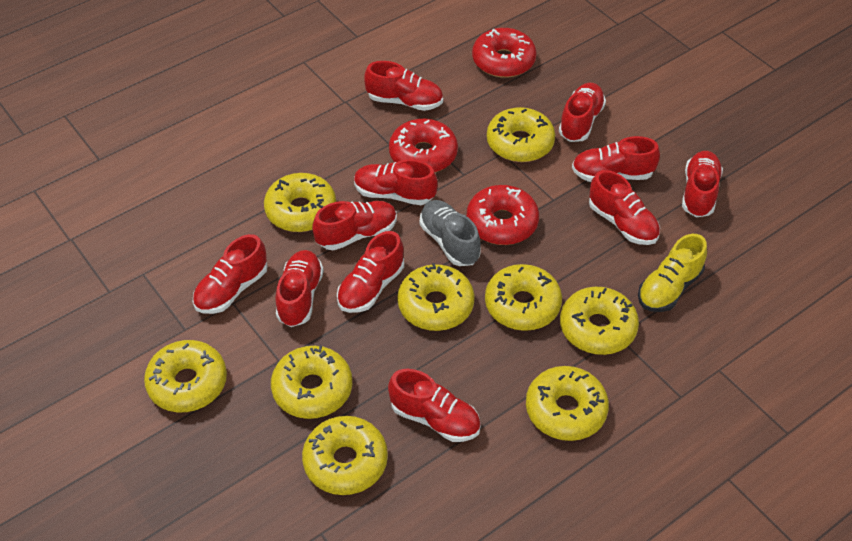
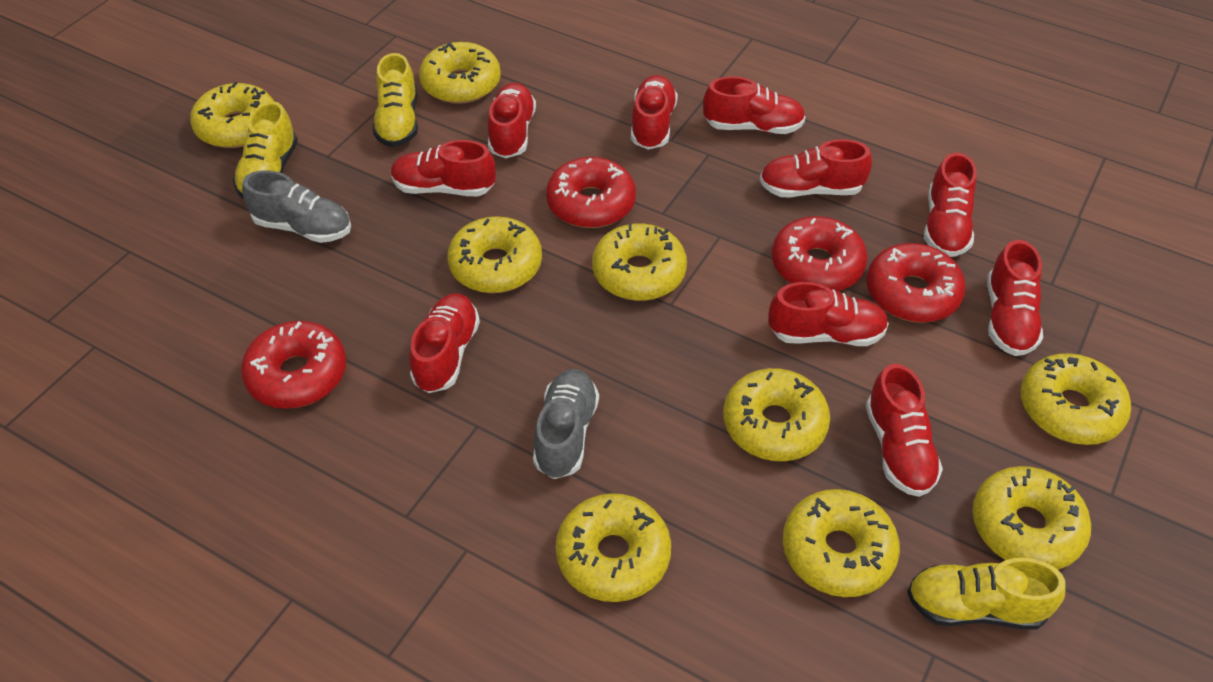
grey shoe: [420,200,481,266] = 1 -> [242,170,351,243] [533,369,599,479] = 2
red donut: [389,119,458,172] [467,185,539,245] [472,28,536,78] = 3 -> [241,321,346,409] [546,157,636,228] [772,216,868,291] [866,243,966,323] = 4
red shoe: [193,234,268,314] [275,250,324,327] [312,201,397,250] [337,231,404,313] [354,159,437,205] [364,61,443,111] [388,369,481,442] [559,82,606,142] [572,136,660,182] [589,170,660,245] [682,151,723,217] = 11 -> [391,140,496,196] [409,294,480,393] [488,83,536,158] [631,75,678,150] [703,76,805,134] [760,139,872,197] [768,282,889,346] [866,364,943,497] [924,153,977,257] [987,240,1043,356] = 10
yellow shoe: [638,234,707,312] = 1 -> [233,101,298,199] [373,53,418,147] [907,558,1066,630] = 3

